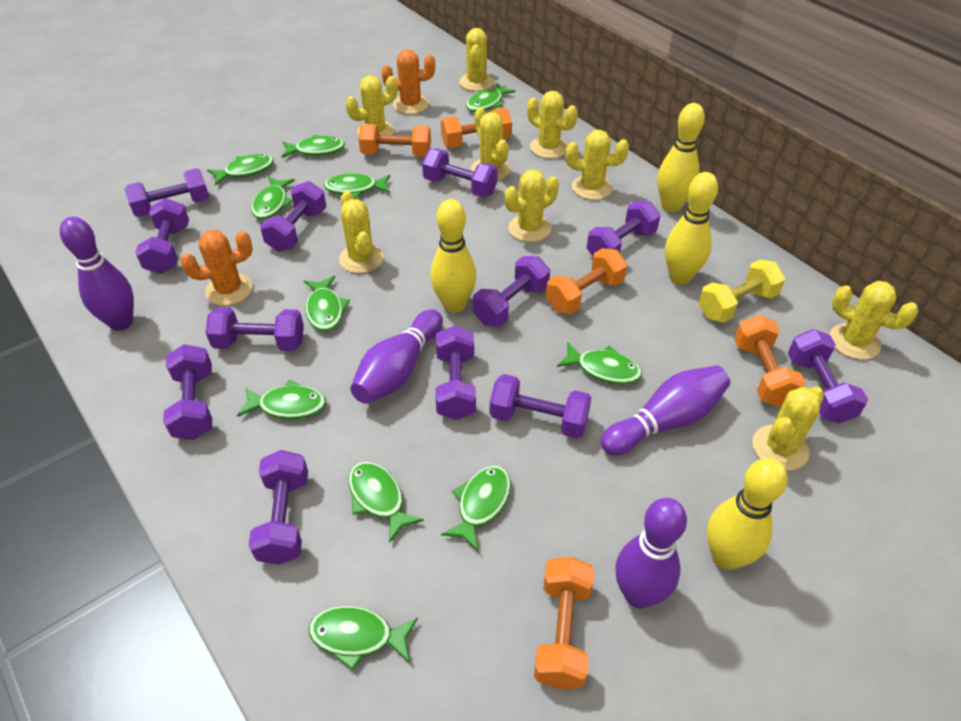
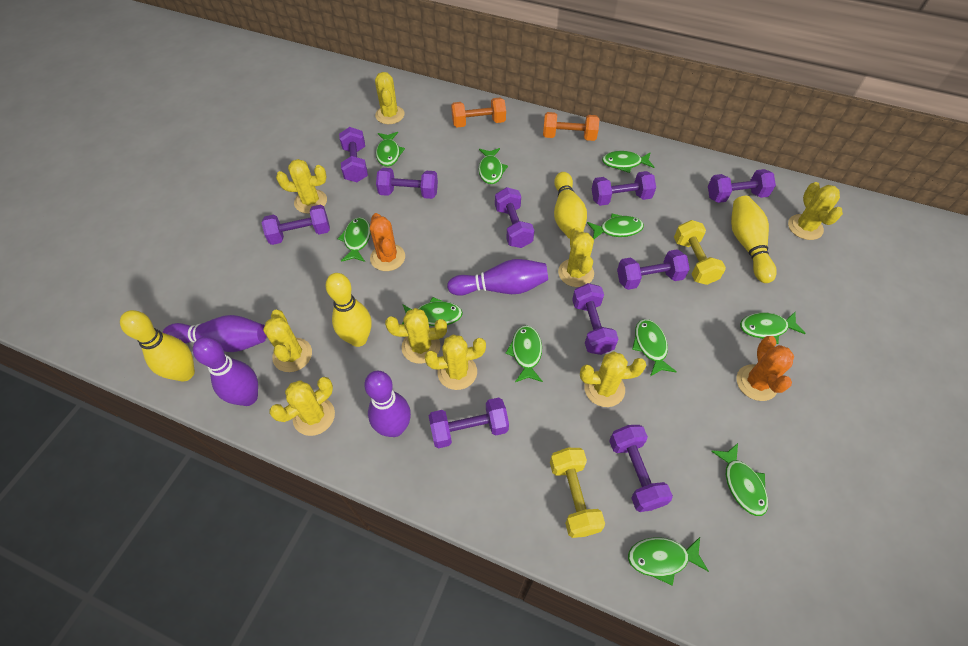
orange dumbbell: [359,123,431,157] [441,108,512,148] [534,557,594,689] [546,248,627,315] [734,315,806,407] = 5 -> [451,98,506,127] [543,112,599,141] = 2
purple dumbbell: [124,168,209,217] [135,198,189,274] [163,344,212,440] [206,307,304,351] [249,450,308,565] [260,181,327,252] [422,149,498,197] [436,325,476,420] [473,256,550,327] [490,374,591,439] [587,201,660,256] [788,329,868,424] = 12 -> [261,205,330,245] [339,127,368,182] [376,168,438,199] [429,398,509,448] [495,187,534,248] [572,283,618,355] [592,171,656,206] [609,425,673,512] [617,249,690,290] [708,169,776,203] = 10
yellow dumbbell: [698,260,785,323] = 1 -> [550,448,605,538] [674,220,726,285] = 2

